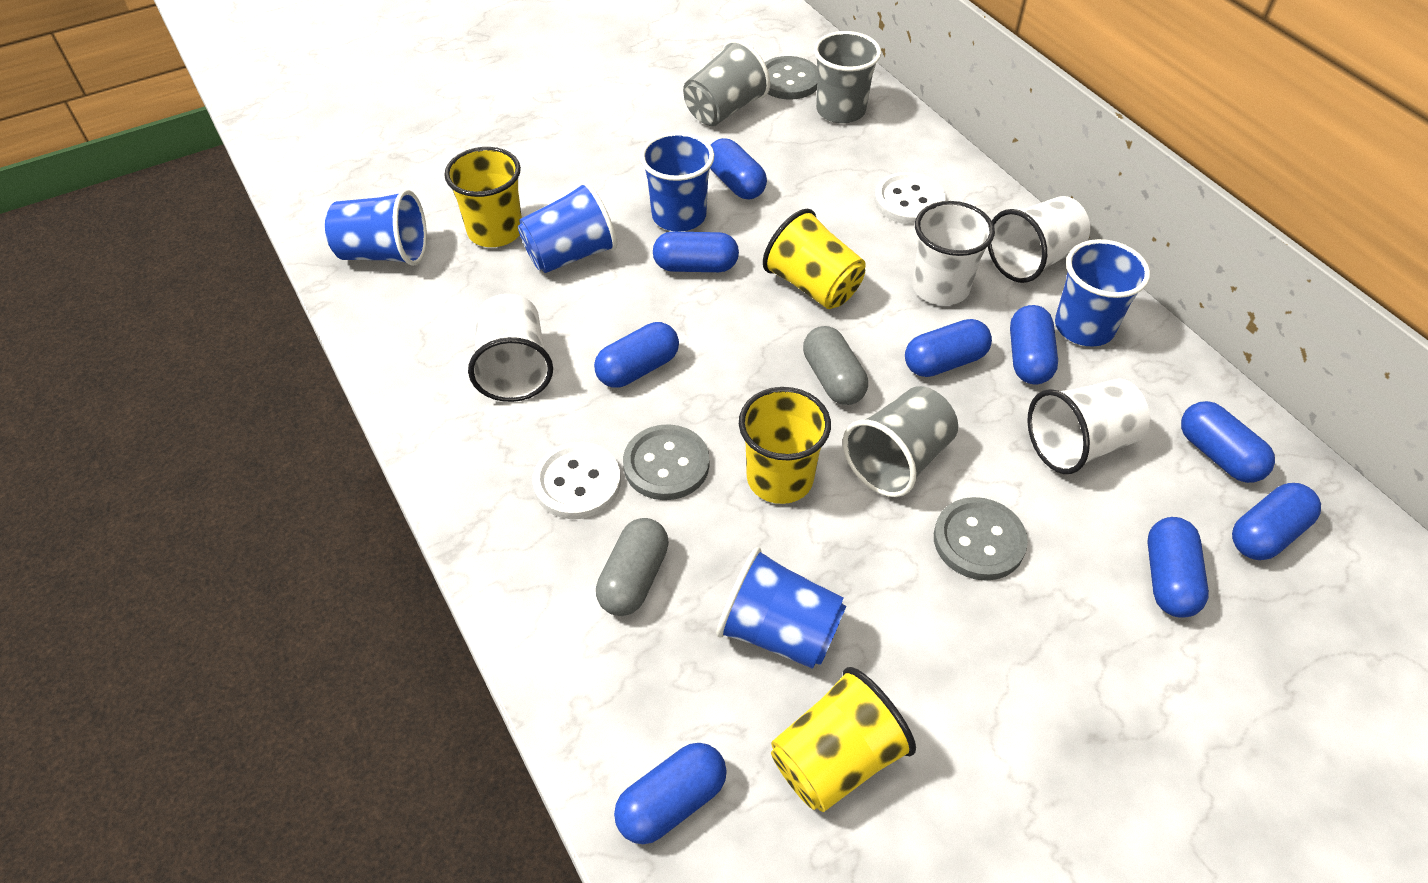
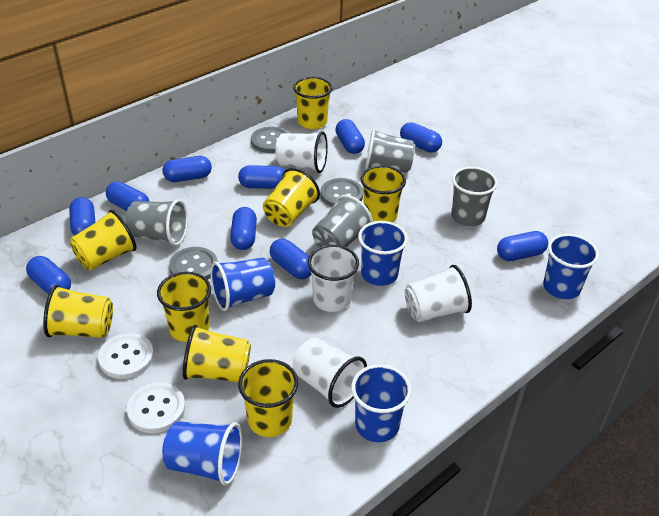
blue capsule: [594,322,679,388] [614,743,727,844] [653,232,739,272] [710,138,767,199] [905,319,992,377] [1010,305,1058,384] [1147,517,1209,618] [1181,401,1275,483] [1232,483,1321,560] = 9 -> [26,256,71,294] [69,197,95,236] [106,181,149,211] [163,156,212,182] [230,207,257,250] [238,165,285,189] [270,239,311,279] [335,119,365,154] [400,122,442,153] [497,231,548,261] = 10
grey capsule: [596,518,669,616] [803,326,868,405] = 2 -> none = 0
grey cup: [683,39,770,126] [814,31,881,124] [843,386,958,497] = 3 -> [126,199,188,246] [312,195,373,247] [365,129,415,173] [451,167,498,226] = 4
yellow cup: [444,147,522,247] [739,387,831,504] [763,209,866,309] [771,667,916,812] = 4 -> [43,285,113,338] [70,210,136,270] [157,272,211,342] [183,325,251,382] [238,359,298,437] [263,168,320,227] [293,77,333,129] [361,165,406,223] = 8

